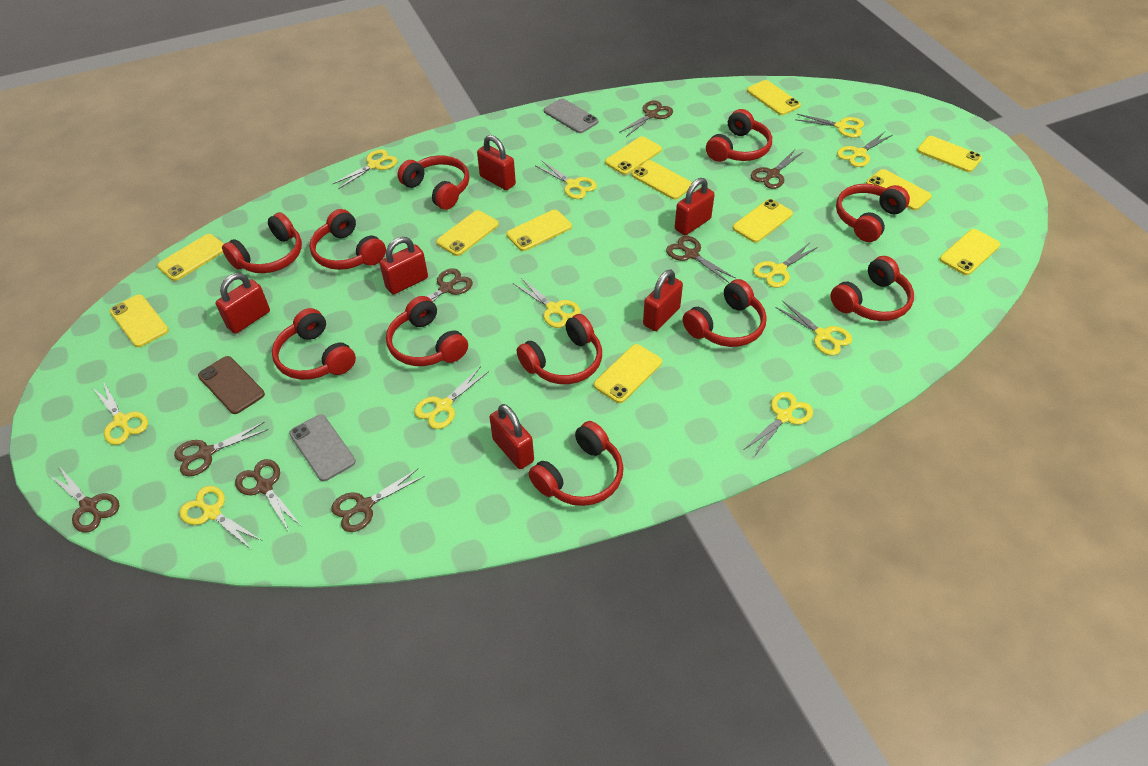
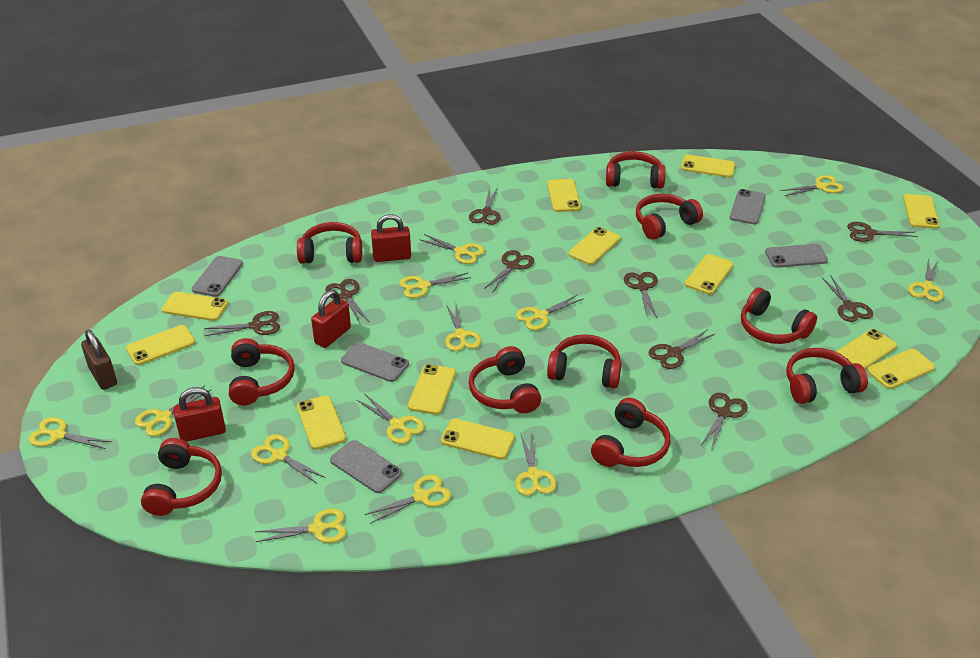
brown padlock: none = 0 -> [81,330,117,390] = 1
brown phone: [198,356,265,414] = 1 -> none = 0
brown scissors: [49,466,120,533] [174,422,268,476] [235,459,301,531] [331,468,425,532] [404,268,473,312] [619,100,673,137] [666,236,736,283] [751,149,804,189] = 8 -> [204,311,280,336] [325,279,369,323] [469,187,500,225] [484,250,534,293] [624,272,658,318] [649,329,715,369] [700,393,748,450] [822,275,873,322] [847,222,918,242] = 9
grey phone: [289,414,356,481] [544,98,599,133] = 2 -> [192,256,243,297] [330,440,402,493] [341,342,409,382] [730,189,766,225] [765,244,828,268] = 5
red headphones: [222,212,302,273] [272,308,356,380] [310,209,386,270] [386,296,468,366] [397,155,469,210] [517,314,602,384] [529,421,624,506] [683,279,767,347] [706,109,772,162] [830,256,914,321] [836,184,910,242] = 11 -> [141,438,222,516] [229,338,295,405] [297,222,362,264] [469,346,541,413] [547,334,621,389] [591,398,670,467] [606,151,666,189] [636,194,703,240] [741,287,817,344] [786,348,868,404] = 10
red padlock: [215,273,270,334] [379,237,428,295] [477,135,516,190] [490,404,534,469] [643,270,683,331] [675,178,715,235] = 6 -> [173,387,226,442] [311,290,351,348] [371,214,411,262] = 3
yellow scissors: [93,381,148,445] [179,486,262,549] [332,149,398,189] [414,366,489,429] [513,278,581,328] [535,161,597,199] [745,392,813,458] [753,243,818,288] [775,301,852,356] [795,114,864,138] [837,132,892,167] = 11 -> [29,417,112,449] [135,385,211,436] [251,434,326,484] [255,508,347,543] [357,393,425,444] [365,474,451,524] [399,273,471,298] [419,234,485,264] [445,301,481,351] [515,431,557,496] [516,294,583,330] [780,175,844,196] [908,258,944,302] = 13

